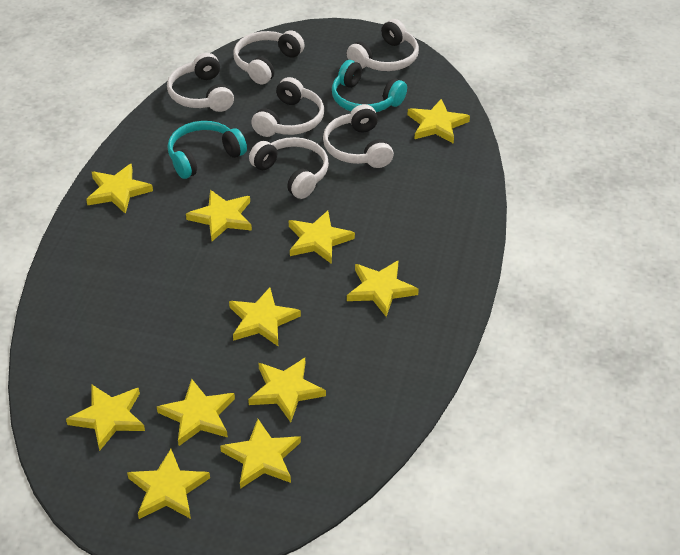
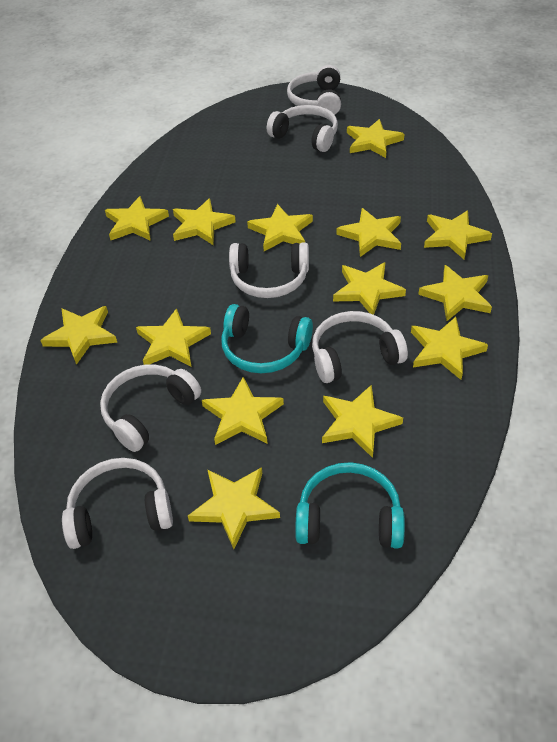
yellow star: [66,385,145,451] [86,163,153,214] [127,449,210,519] [157,379,235,446] [186,190,252,241] [220,419,301,489] [229,288,301,346] [248,358,326,422] [289,210,355,264] [347,261,419,317] [408,99,470,144] = 11 -> [40,306,117,365] [105,196,169,241] [136,308,211,367] [173,198,236,245] [188,467,280,549] [202,377,284,445] [247,204,313,251] [322,385,403,458] [333,262,406,315] [336,208,401,257] [347,119,404,158] [411,317,488,380] [418,265,492,321] [424,210,492,259] = 14

